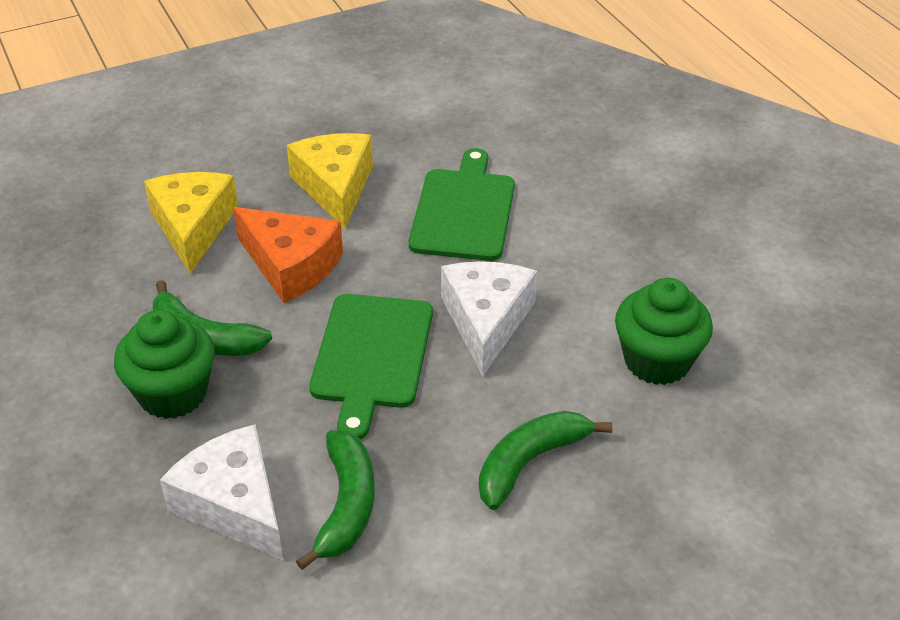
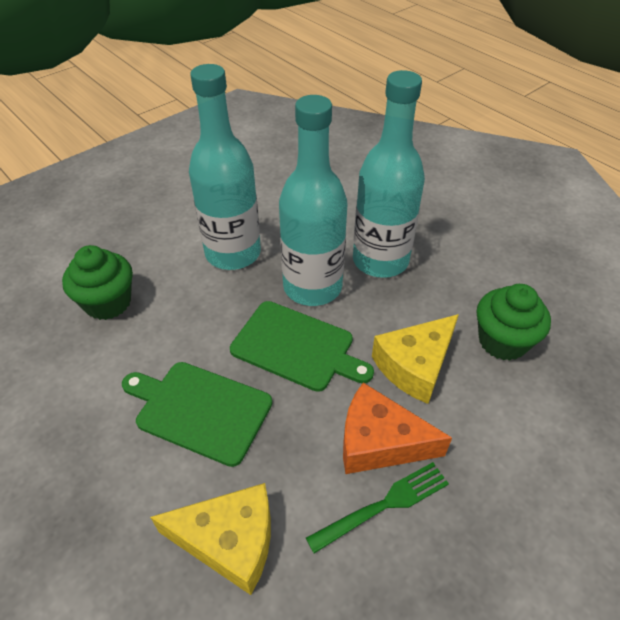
green banana: [153,280,272,356] [296,430,375,570] [479,411,613,510] = 3 -> none = 0
green fork: none = 0 -> [306,462,449,553] = 1
turquoise bottle: none = 0 -> [189,64,261,270] [279,95,347,306] [353,70,425,278] = 3
white cheese: [160,424,284,561] [441,261,537,377] = 2 -> none = 0

